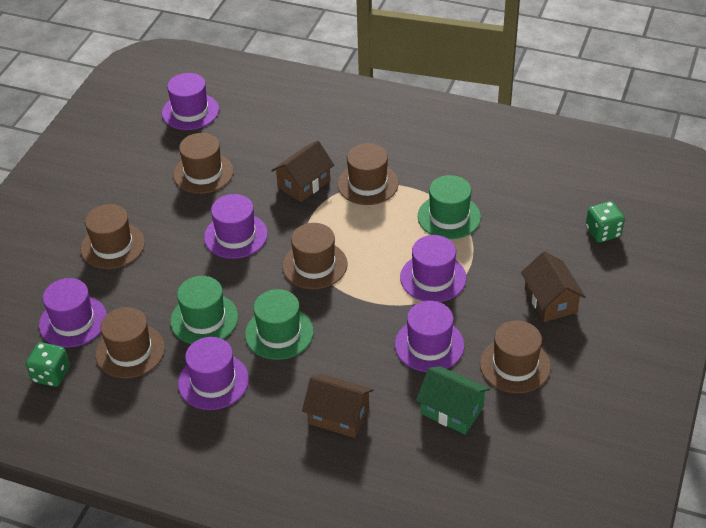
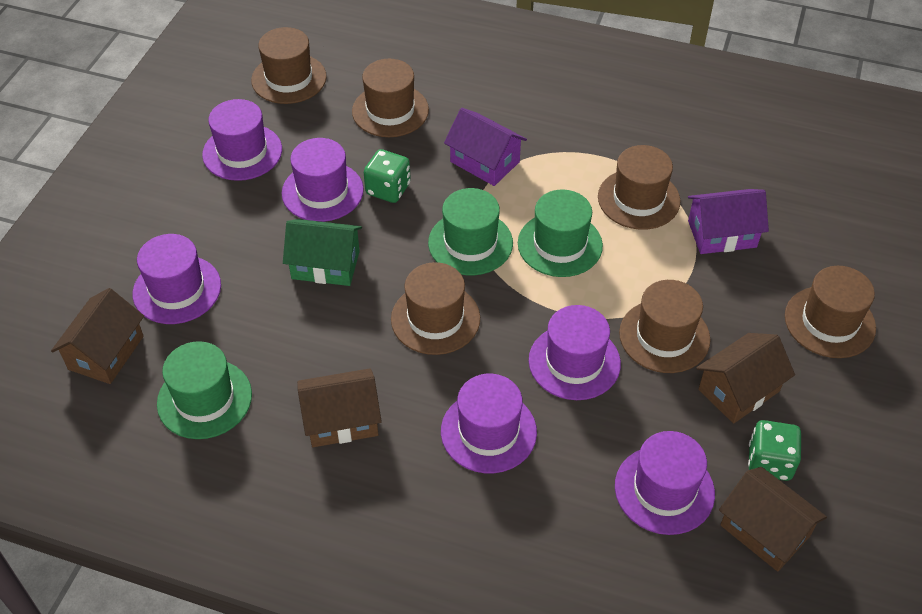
brown house: [271,141,334,202] [302,374,373,438] [521,251,586,322] = 3 -> [51,288,144,384] [297,368,382,447] [696,333,795,423] [719,467,827,572] = 4
purple house: none = 0 -> [444,108,527,186] [688,189,769,254] = 2

